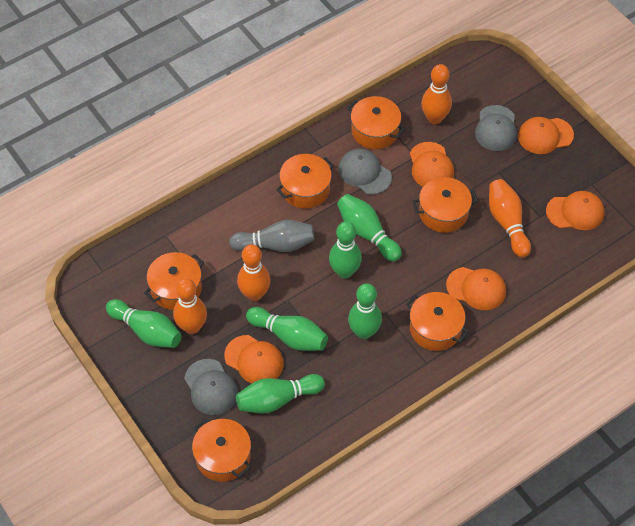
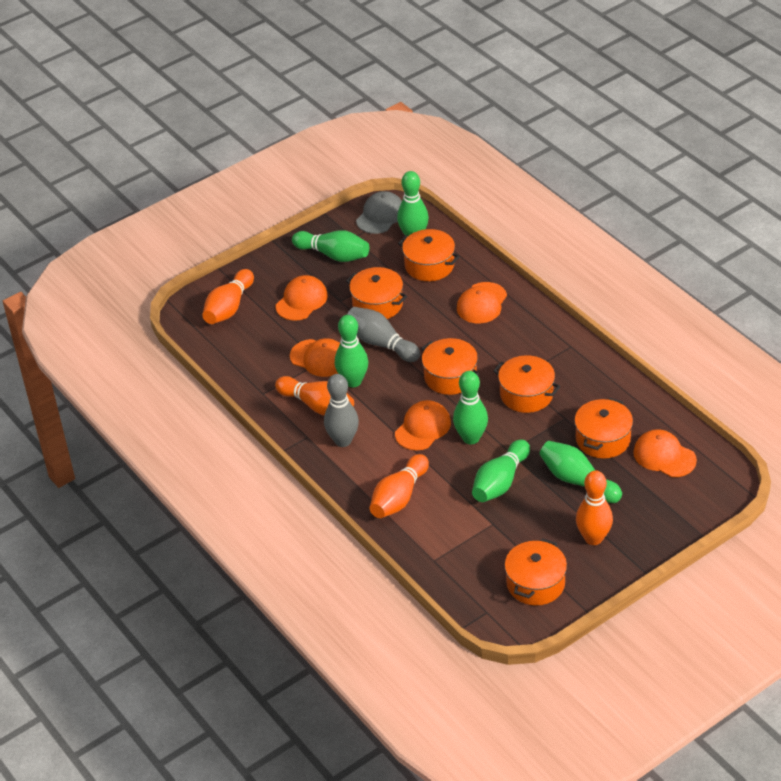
grey bowling pin: [229,220,314,252] = 1 -> [324,374,359,447] [347,307,420,362] = 2
grey cap: [184,359,238,415] [338,149,392,195] [475,105,517,151] = 3 -> [356,191,402,234] = 1

